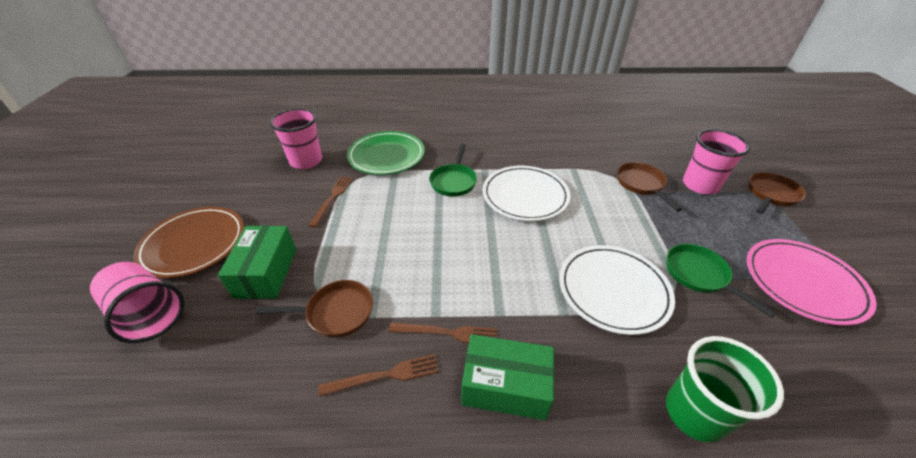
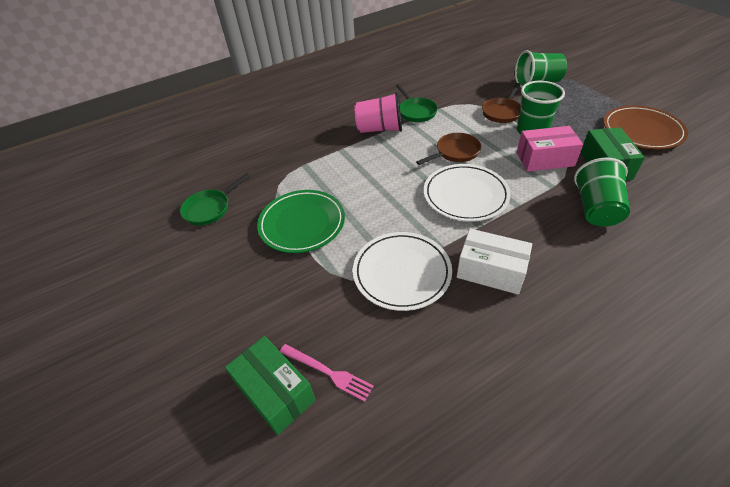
brown fork: [309,176,353,227] [318,354,439,396] [389,322,497,343] = 3 -> none = 0
brown pan: [255,280,373,338] [617,162,682,212] [748,172,806,214] = 3 -> [416,133,481,165] [482,83,521,123] = 2
green cup: [666,336,784,442] = 1 -> [515,50,567,88] [517,81,565,135] [574,158,630,227] = 3
pink box: none = 0 -> [517,126,583,172] = 1
pink cup: [90,262,184,343] [270,108,322,169] [683,129,750,194] = 3 -> [354,92,402,133] = 1
pink fork: none = 0 -> [280,344,374,402] = 1
pink plate: [746,239,877,326] = 1 -> none = 0
white box: none = 0 -> [457,229,532,294] = 1

